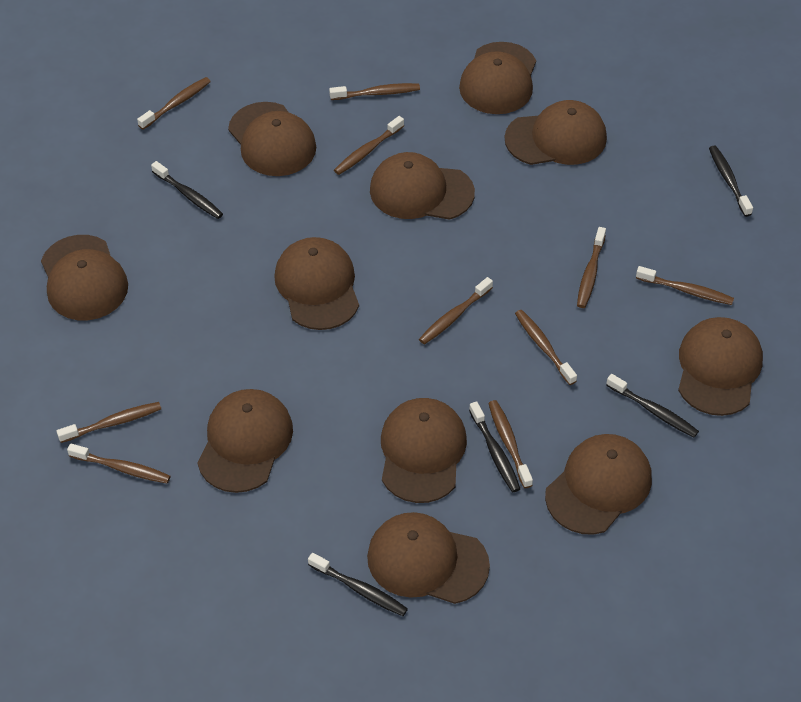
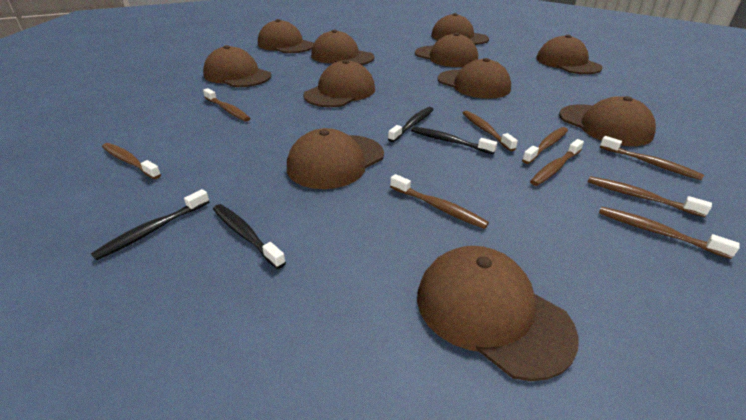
black toothbrush: [151,161,223,219] [308,553,408,616] [469,401,520,492] [606,374,699,437] [709,145,753,217] = 5 -> [91,189,209,260] [213,204,286,269] [388,107,434,142] [411,127,497,154] = 4
brown toothbrush: [56,402,161,443] [67,444,171,484] [137,77,211,130] [329,83,420,100] [334,116,404,175] [419,277,493,345] [488,400,533,488] [515,310,577,385] [577,227,606,308] [636,266,734,305] = 10 -> [102,143,161,179] [203,88,251,122] [390,174,489,229] [463,111,518,151] [522,127,568,164] [530,139,584,186] [588,176,712,217] [599,207,740,259] [600,136,704,180] = 9

